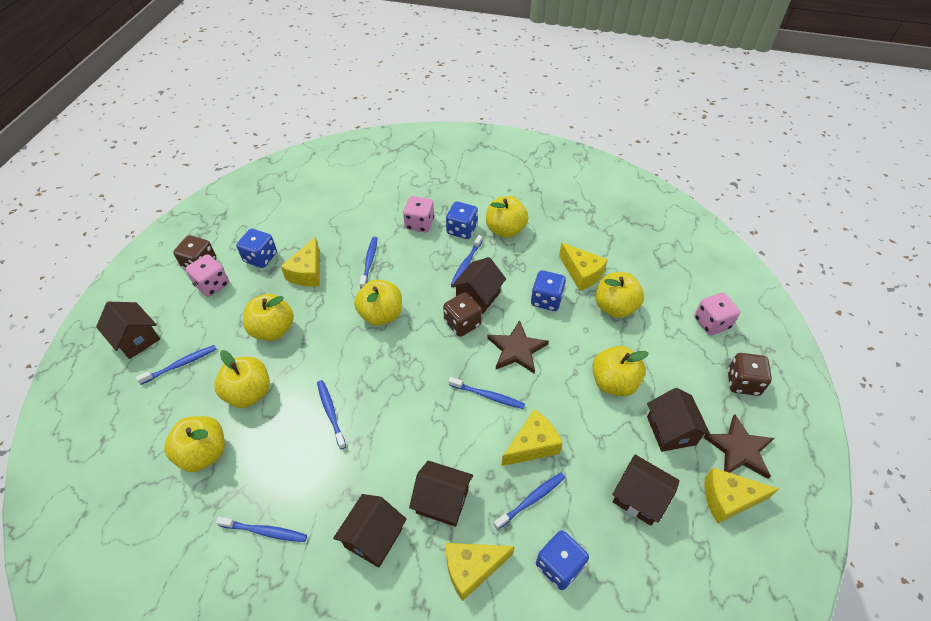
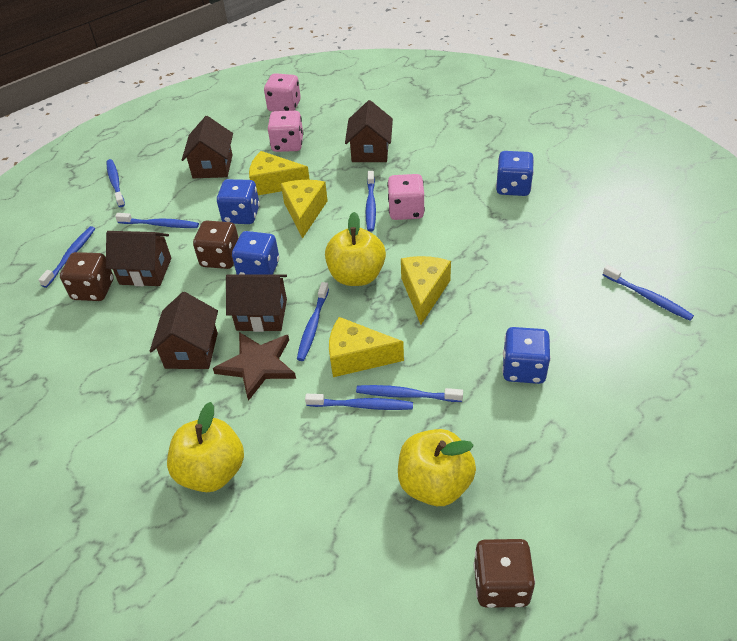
blue toothbrush: [136,345,216,385] [216,517,307,542] [317,380,346,449] [359,237,377,288] [449,377,525,409] [451,235,483,285] [493,473,565,530] = 7 -> [38,226,95,288] [106,159,125,207] [115,213,199,228] [297,282,329,361] [305,394,413,410] [356,385,463,402] [366,171,376,231] [603,265,694,321] = 8
brown house: [96,302,160,359] [333,494,407,568] [409,460,473,527] [451,257,506,314] [612,455,680,526] [647,388,711,452] = 6 -> [106,231,171,286] [150,292,218,369] [182,116,233,178] [226,274,287,332] [345,100,393,162] = 5
brown star: [487,320,549,374] [703,414,775,479] = 2 -> [213,332,296,401] = 1
yellow apple: [164,416,225,472] [214,350,270,408] [243,294,294,341] [354,279,402,326] [486,196,528,238] [592,346,649,396] [596,272,644,318] = 7 -> [167,402,244,492] [325,212,386,286] [398,429,476,506] = 3
yellow cheese: [281,237,319,287] [446,543,515,601] [502,410,563,466] [559,243,608,291] [704,468,779,523] = 5 -> [249,151,310,195] [281,180,328,239] [329,317,404,377] [401,256,451,325] = 4

